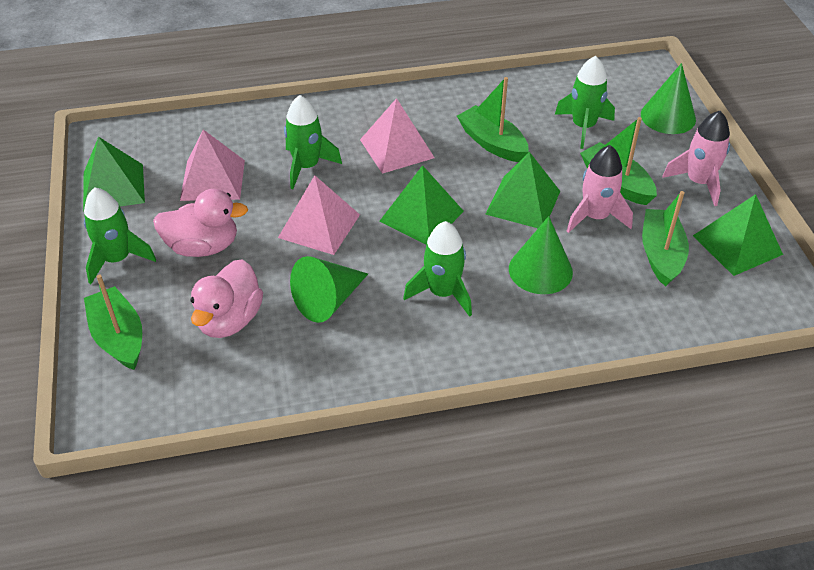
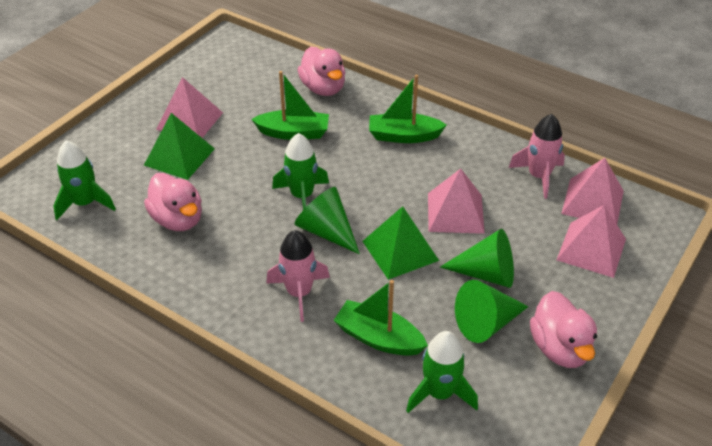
green boat: [84,274,142,370] [457,77,528,162] [580,117,657,205] [642,191,689,287] = 4 -> [251,71,329,140] [333,280,428,356] [369,75,447,143] = 3
green pyramid: [83,137,145,212] [379,165,464,245] [485,152,560,228] [693,194,783,276] = 4 -> [144,113,215,180] [363,206,439,280] = 2
green rocket: [84,187,156,284] [284,95,342,189] [403,221,472,317] [555,56,615,149] = 4 -> [53,141,116,220] [272,133,329,210] [406,331,478,413] = 3
pink duck: [153,189,248,257] [190,259,263,338] = 2 -> [144,173,202,231] [298,47,345,96] [530,291,597,368] = 3
pink pyramid: [180,130,245,201] [278,175,360,255] [360,98,435,174] = 3 -> [156,77,223,138] [428,169,485,234] [557,205,626,278] [561,158,624,224] = 4

